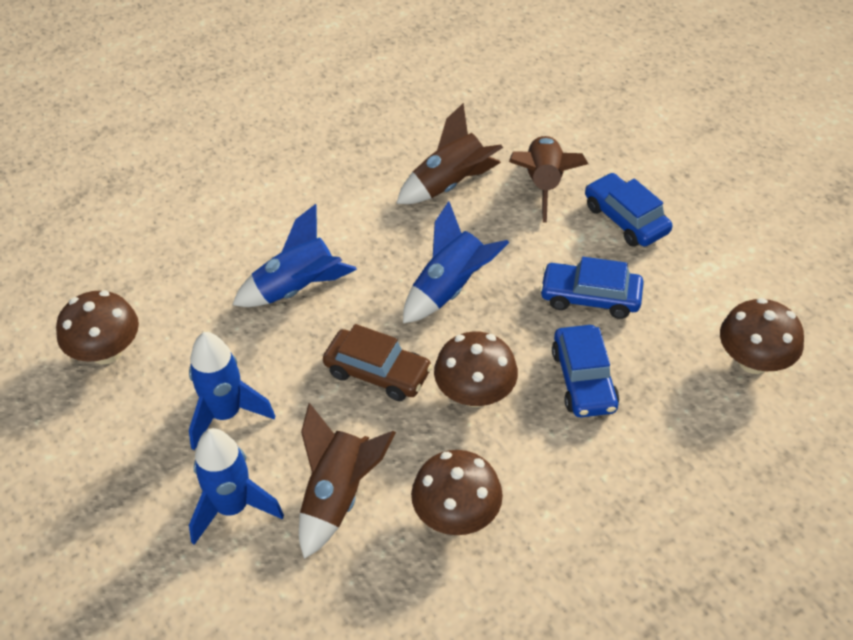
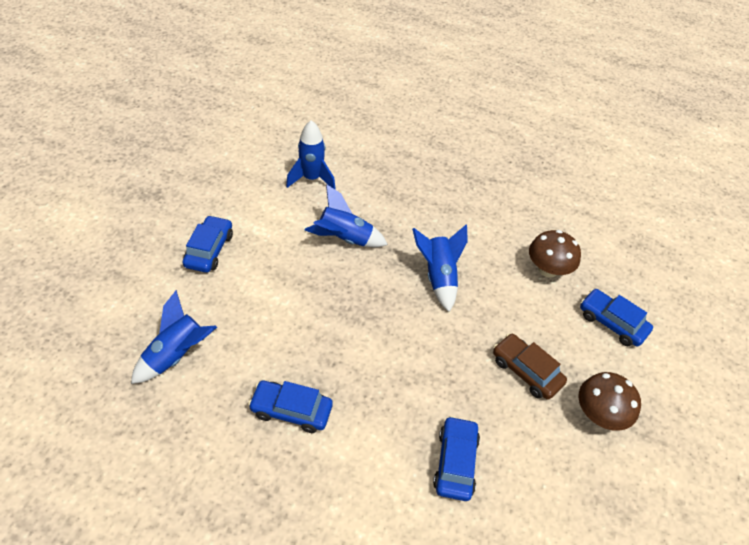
blue car: [540,257,644,319] [552,325,619,417] [585,173,672,247] = 3 -> [182,215,233,273] [248,381,333,433] [433,416,480,501] [580,289,653,346] = 4
brown mushroom: [56,291,139,364] [411,450,503,535] [434,331,518,407] [720,298,804,374] = 4 -> [529,230,581,277] [579,372,641,431] = 2
brown rocket: [299,403,396,559] [396,103,503,204] [509,136,588,223] = 3 -> none = 0

